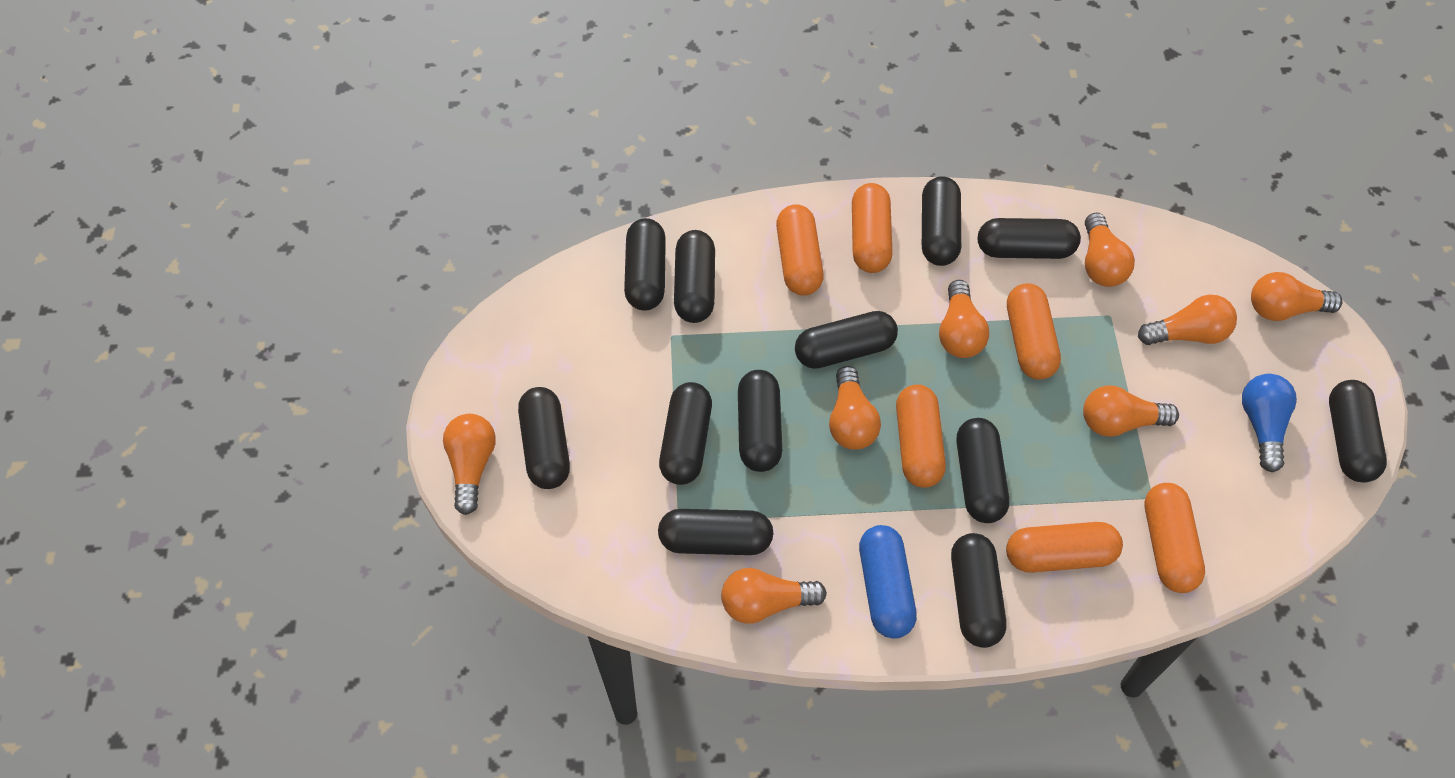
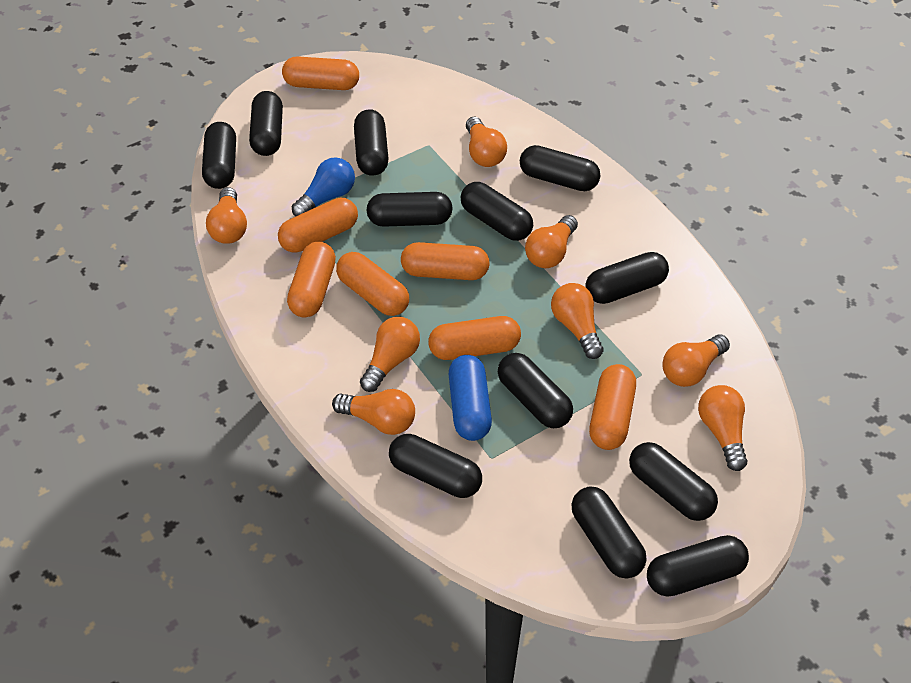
orange capsule: [776,204,824,296] [852,183,893,273] [896,384,946,488] [1006,522,1123,573] [1007,283,1061,380] [1145,483,1205,593] = 6 -> [278,198,358,253] [282,56,359,90] [287,242,336,317] [336,252,409,316] [401,242,490,280] [428,316,521,360] [589,364,636,450] = 7

